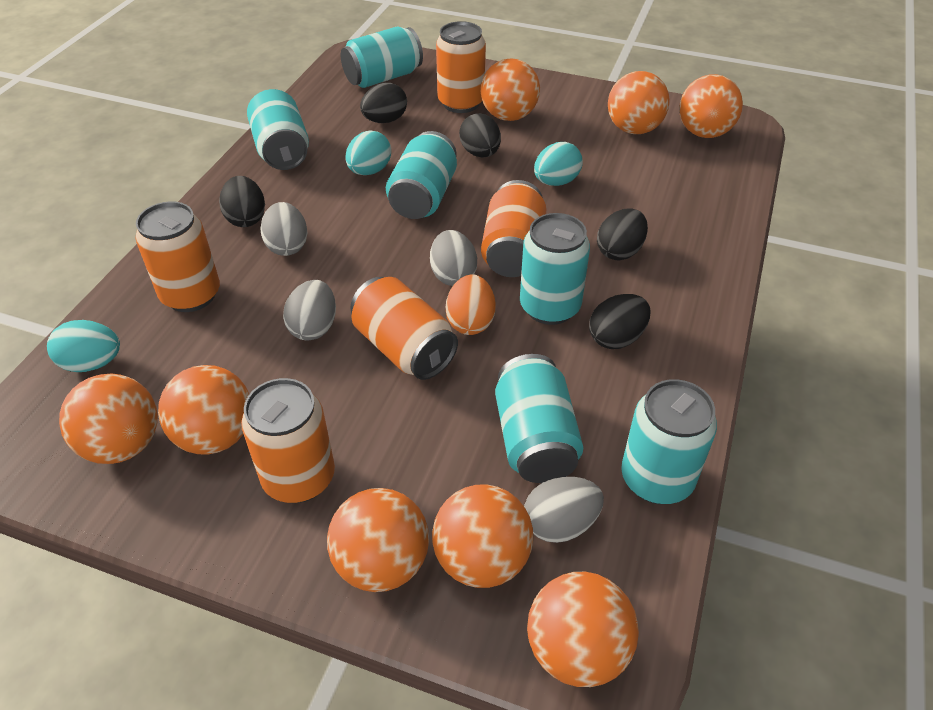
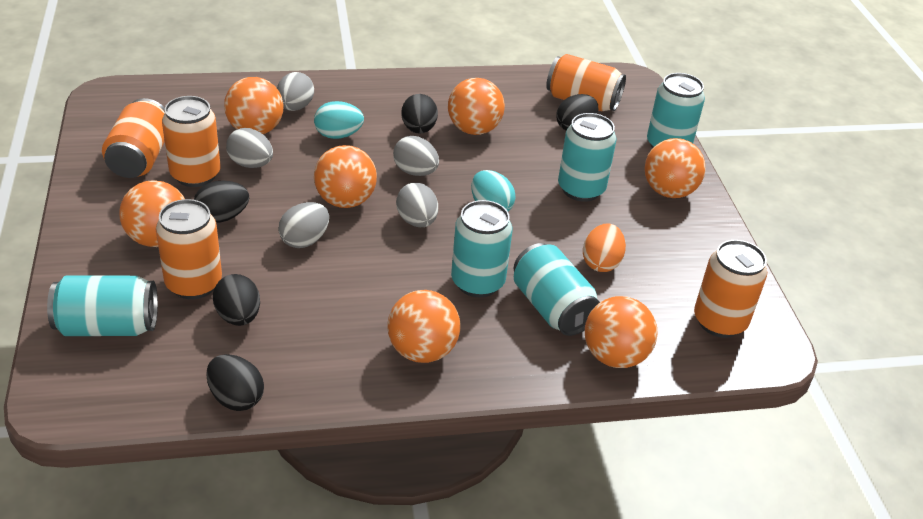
grey egg: [260,202,308,256] [283,280,336,341] [430,230,477,286] [524,477,604,543] = 4 -> [226,128,273,168] [277,72,314,111] [278,202,329,248] [393,136,439,176] [396,183,438,227] = 5
orange ball: [59,373,158,464] [158,365,249,455] [327,488,429,592] [432,484,533,588] [481,58,540,121] [527,572,639,687] [608,71,670,134] [679,74,743,138] = 8 -> [119,180,185,247] [224,77,283,134] [314,145,377,208] [387,290,460,363] [448,78,505,135] [585,296,657,368] [645,138,706,198] = 7
turquoise can: [247,89,309,170] [341,27,423,88] [386,131,457,219] [495,354,583,483] [520,213,590,325] [621,379,717,504] = 6 -> [47,275,158,336] [451,200,512,297] [514,243,600,336] [558,113,616,202] [647,73,705,148] = 5
turquoise egg: [47,320,120,372] [345,130,391,175] [534,142,583,186] = 3 -> [314,101,364,139] [471,170,516,211] = 2

